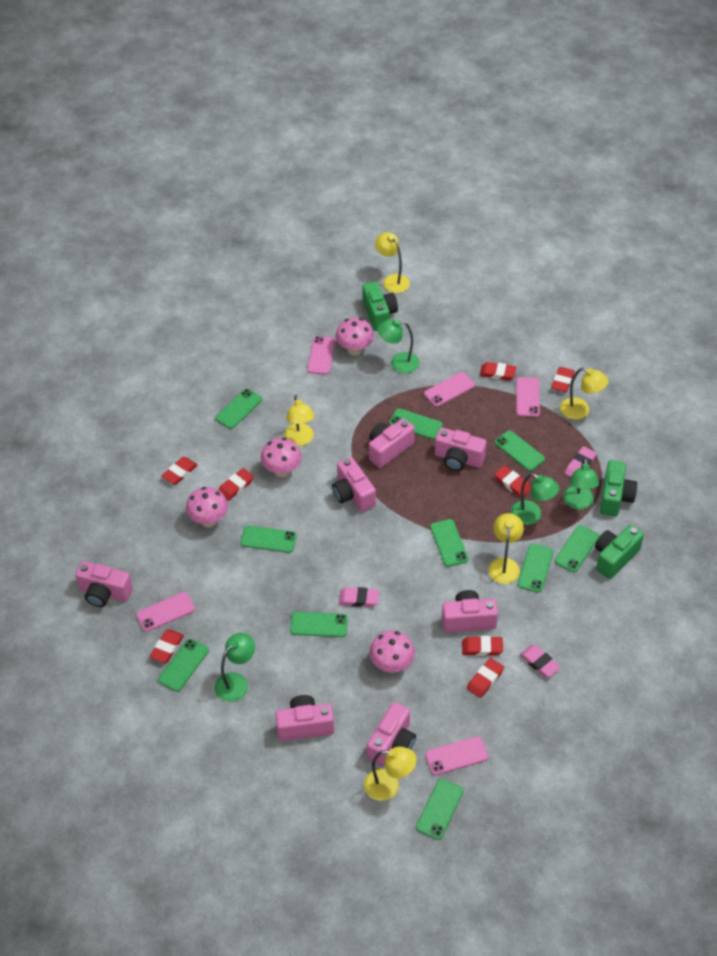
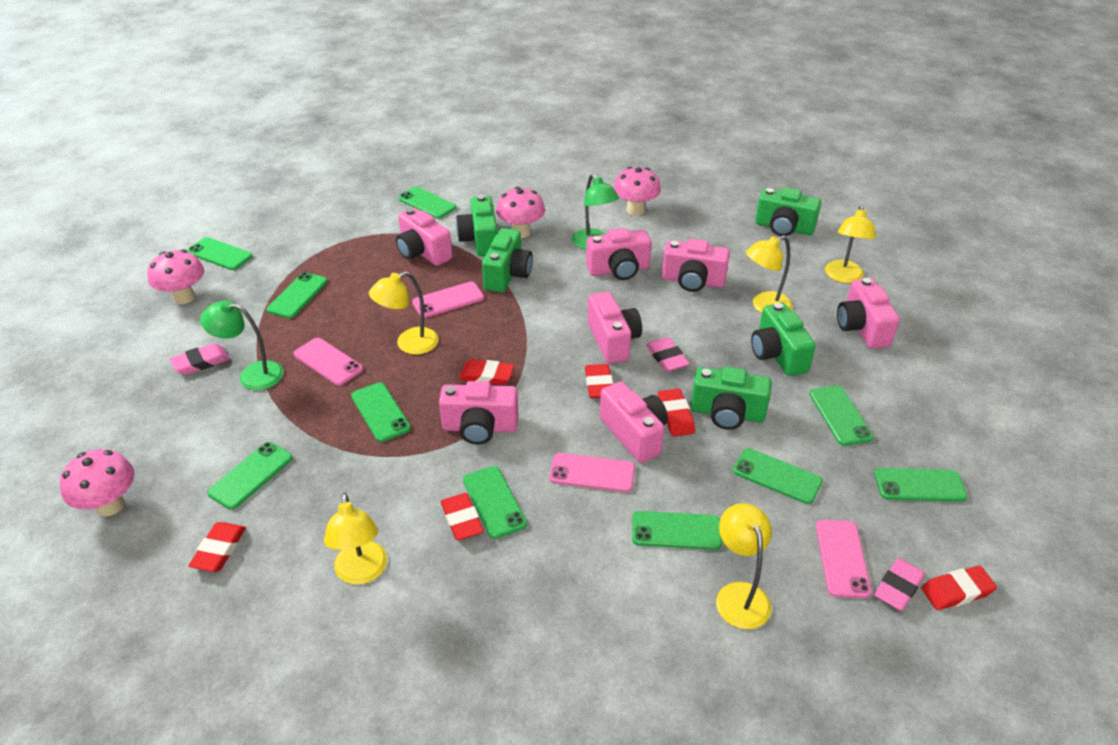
green camera: [362,281,398,331] [595,525,644,579] [600,460,637,516] = 3 -> [456,195,497,256] [482,228,533,293] [691,367,772,430] [751,303,816,376] [755,187,821,236] = 5
green lamp: [215,633,255,702] [377,319,419,373] [511,473,559,525] [563,458,599,510] = 4 -> [200,300,284,390] [572,174,619,250] = 2
pink phone: [136,592,195,632] [307,336,336,375] [424,372,475,407] [425,736,489,775] [516,377,540,417] = 5 -> [294,338,363,386] [412,282,484,318] [549,453,635,492] [816,520,872,598] = 4
red eraser: [150,629,184,663] [161,457,197,484] [218,468,254,501] [462,636,503,656] [467,658,504,698] [480,362,516,380] [494,466,531,498] [551,367,575,392] = 8 -> [188,522,246,572] [441,493,484,540] [459,359,514,385] [585,364,613,398] [658,388,695,437] [921,566,997,610] = 6

